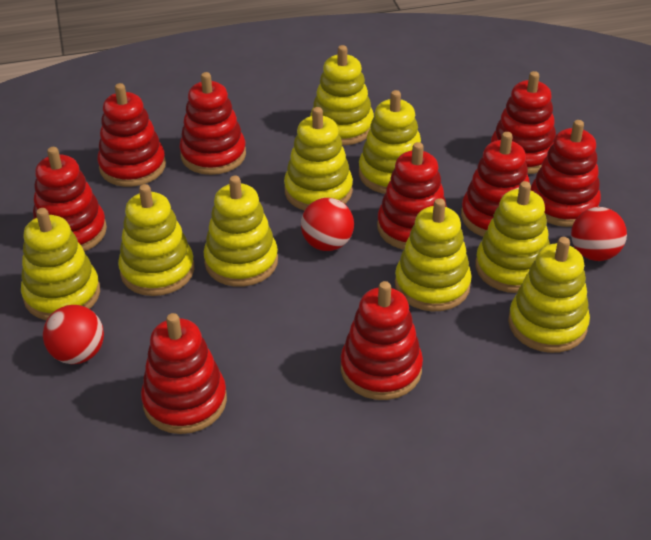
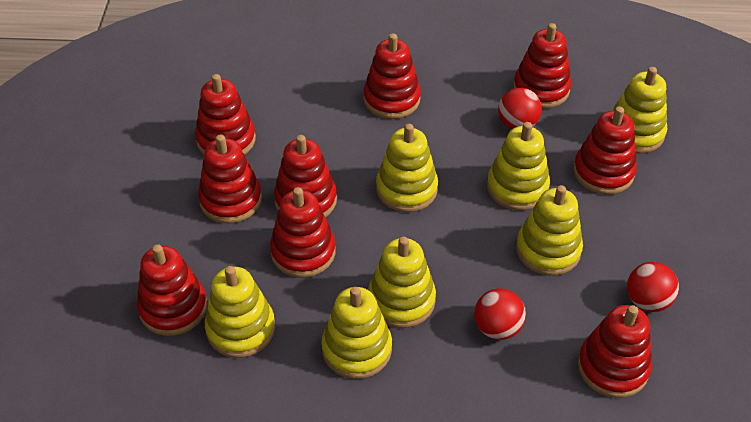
yellow stacking toy: [21,208,100,320] [118,184,194,296] [203,176,278,287] [284,107,353,211] [310,45,374,146] [359,90,421,194] [395,198,472,312] [476,181,550,293] [508,237,590,353] = 9 -> [205,266,275,358] [321,287,392,379] [368,237,436,328] [376,124,438,212] [487,122,550,210] [516,185,583,275] [612,67,667,154] = 7

